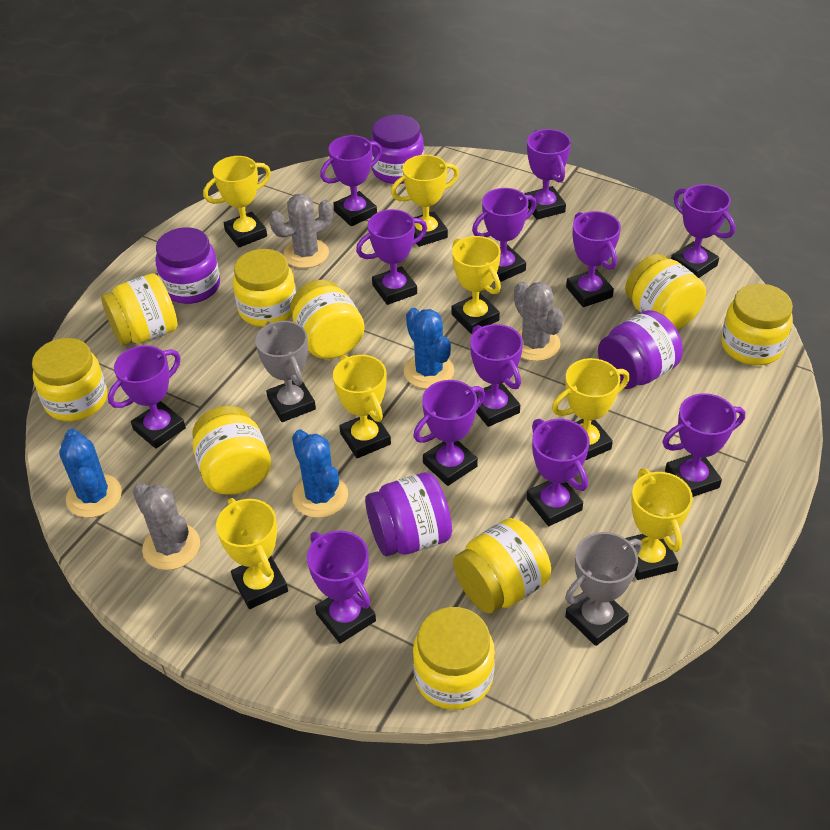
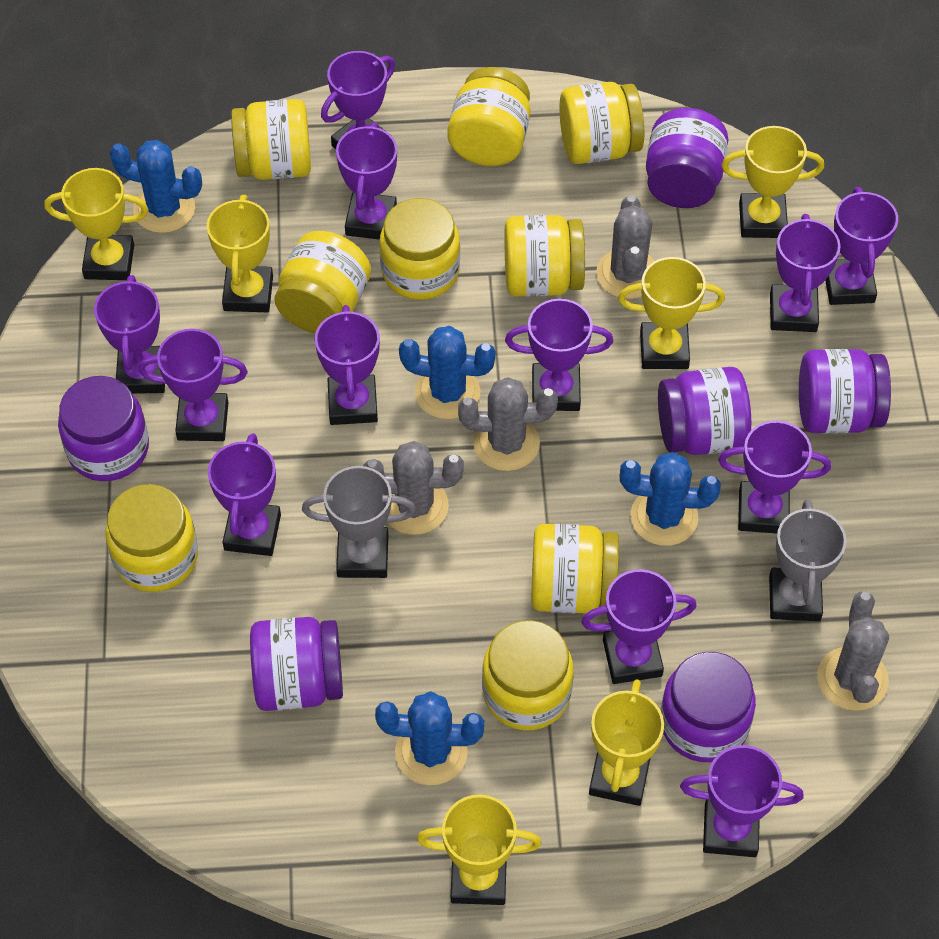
blue cactus: [59,429,122,518] [292,430,348,518] [404,308,454,389] = 3 -> [110,140,202,233] [375,691,484,785] [399,326,496,419] [620,452,721,546] = 4
grey cactus: [133,482,200,570] [269,193,333,268] [514,281,564,361] = 3 -> [363,441,464,535] [458,377,558,471] [596,195,655,299] [817,592,889,711] = 4
purple jar: [155,227,220,304] [365,472,452,556] [370,115,424,184] [598,310,683,389] = 4 -> [58,376,149,481] [250,617,343,711] [646,108,729,208] [658,367,751,455] [661,652,756,762] [799,349,891,434] = 6
yellow trophy: [203,156,271,247] [216,498,288,609] [333,355,391,458] [391,155,459,247] [451,236,501,334] [552,358,629,460] [625,468,693,580] = 7 -> [45,168,148,280] [207,195,273,312] [417,794,542,905] [589,679,664,806] [618,257,725,369] [721,126,824,238] = 6

